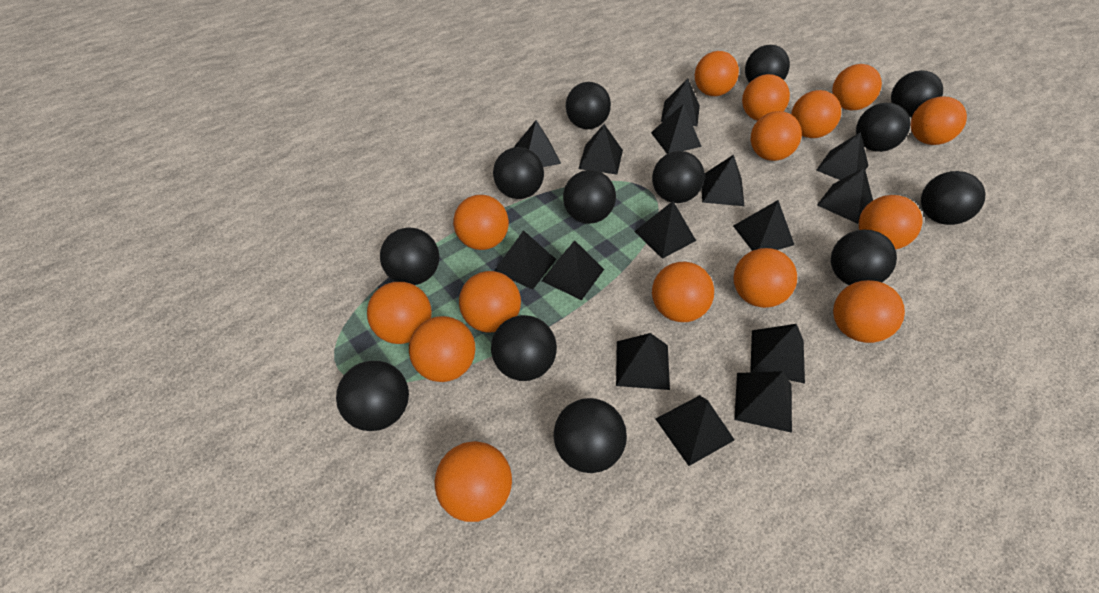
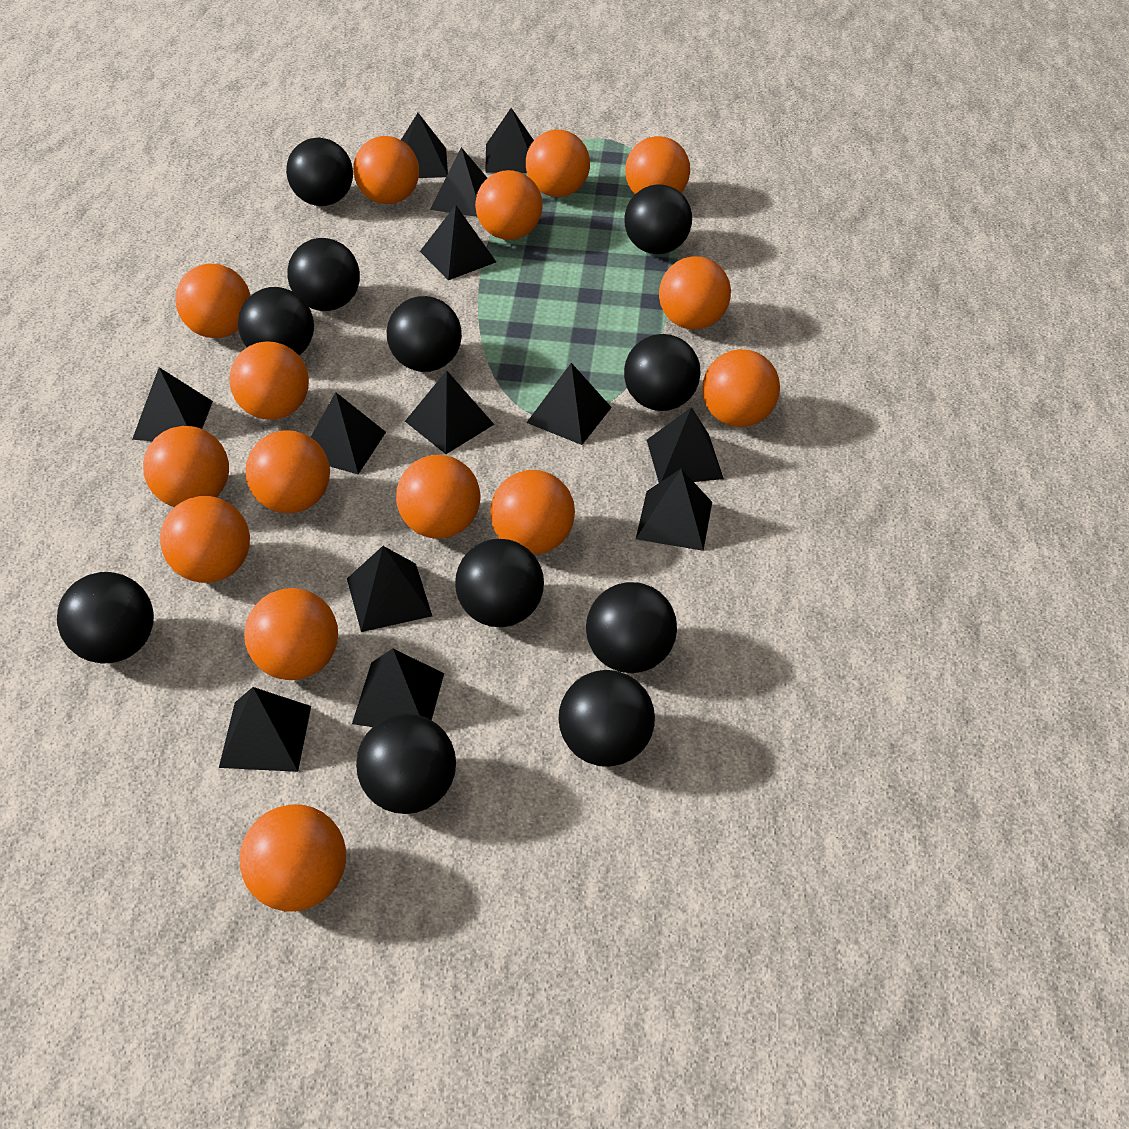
black ball: [336,361,409,431] [380,228,439,285] [491,315,557,381] [493,147,544,199] [554,398,627,473] [563,170,616,224] [566,82,611,129] [652,151,705,203] [745,45,790,83] [831,230,897,285] [856,103,910,152] [891,70,943,117] [921,171,985,225] = 13 -> [57,572,154,664] [238,287,314,355] [286,138,353,206] [287,238,360,311] [356,714,456,814] [387,296,462,372] [455,539,544,627] [558,670,655,767] [586,582,677,673] [624,334,700,411] [625,184,692,254] = 11
black pyramid: [494,230,556,290] [513,120,561,167] [541,240,604,300] [578,124,623,175] [616,333,670,390] [634,201,696,259] [651,104,702,154] [656,395,735,466] [661,78,700,126] [702,155,744,206] [733,200,794,251] [734,371,792,433] [750,324,805,384] [816,132,869,180] [817,167,873,224] = 15 -> [132,367,213,441] [219,687,311,772] [311,392,386,474] [347,546,432,632] [352,648,444,727] [401,113,448,178] [405,370,495,454] [420,205,496,280] [430,147,487,217] [485,108,534,173] [526,363,612,445] [636,469,712,551] [647,407,724,483] = 13

